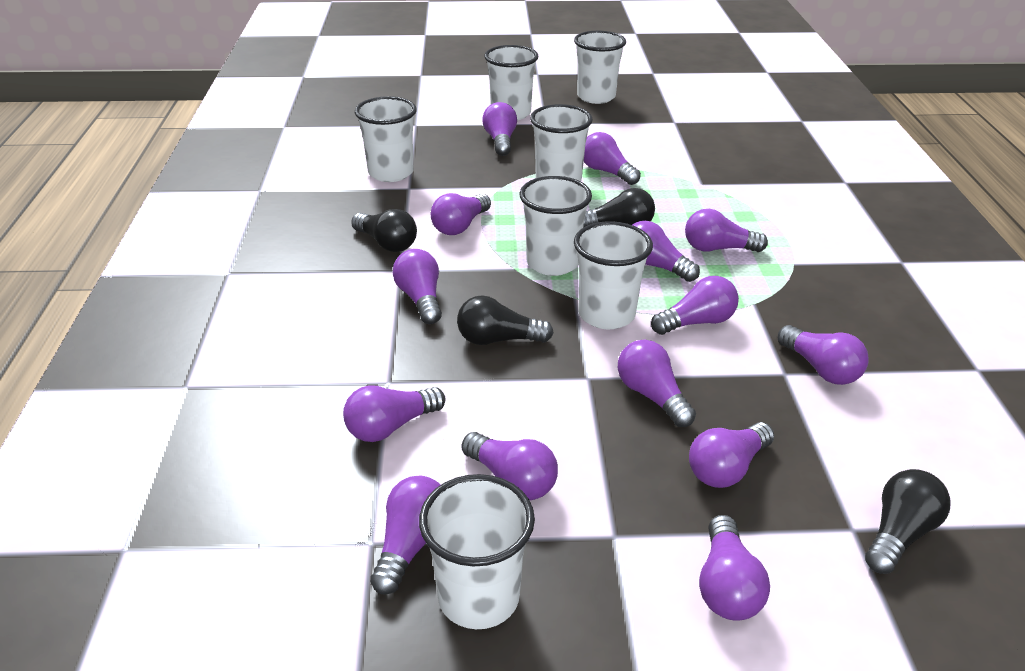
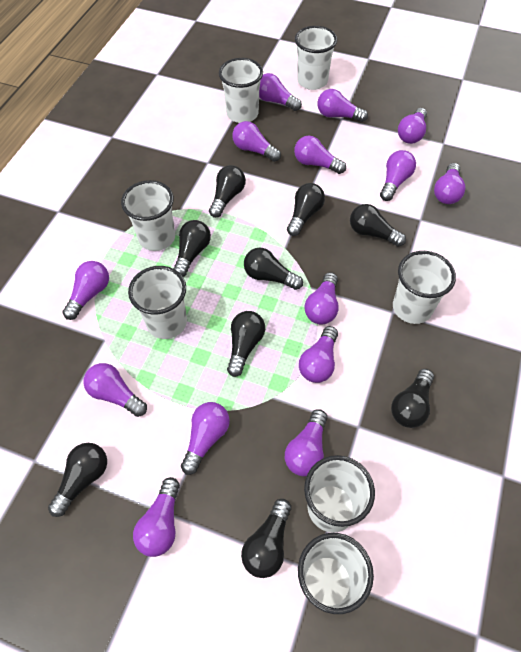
black light bulb: [351,209,417,252] [457,295,554,345] [583,188,655,228] [865,469,951,574] = 4 -> [48,443,107,517] [173,220,211,277] [209,165,246,218] [227,311,265,377] [241,499,291,578] [244,248,303,290] [287,183,325,236] [350,204,406,247] [391,369,434,428] = 9

